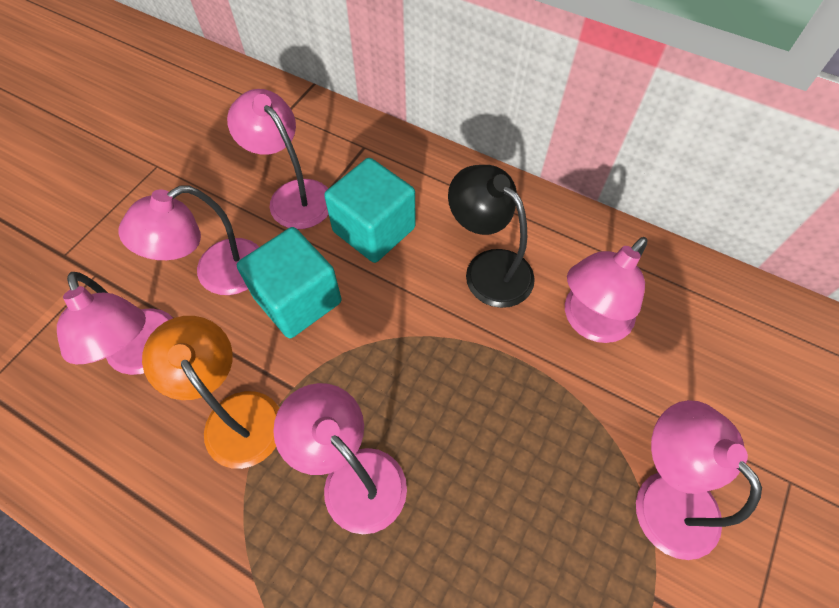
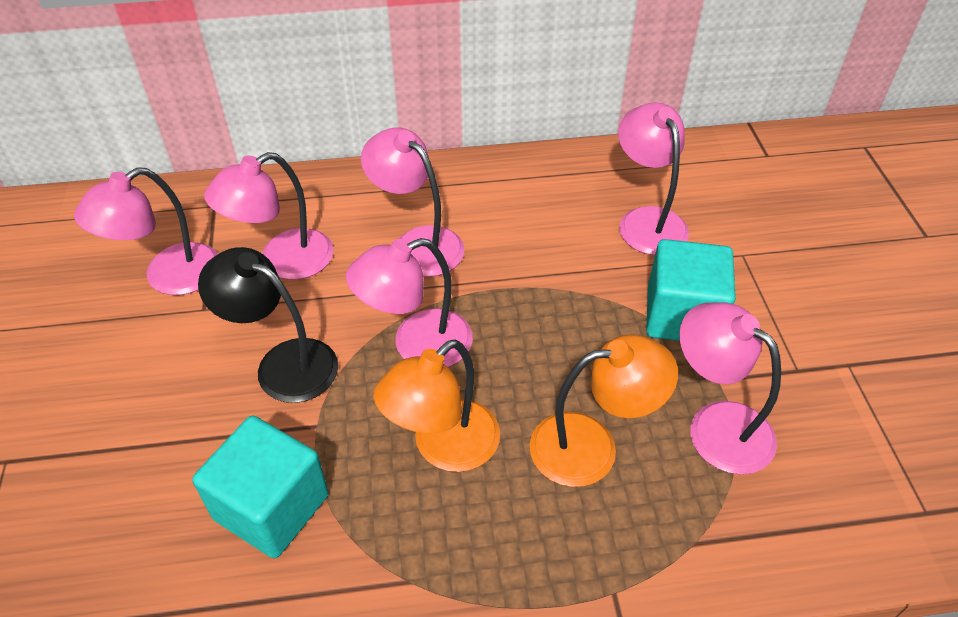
orange lamp: [142,316,279,469] = 1 -> [374,339,500,472] [530,335,678,487] = 2

